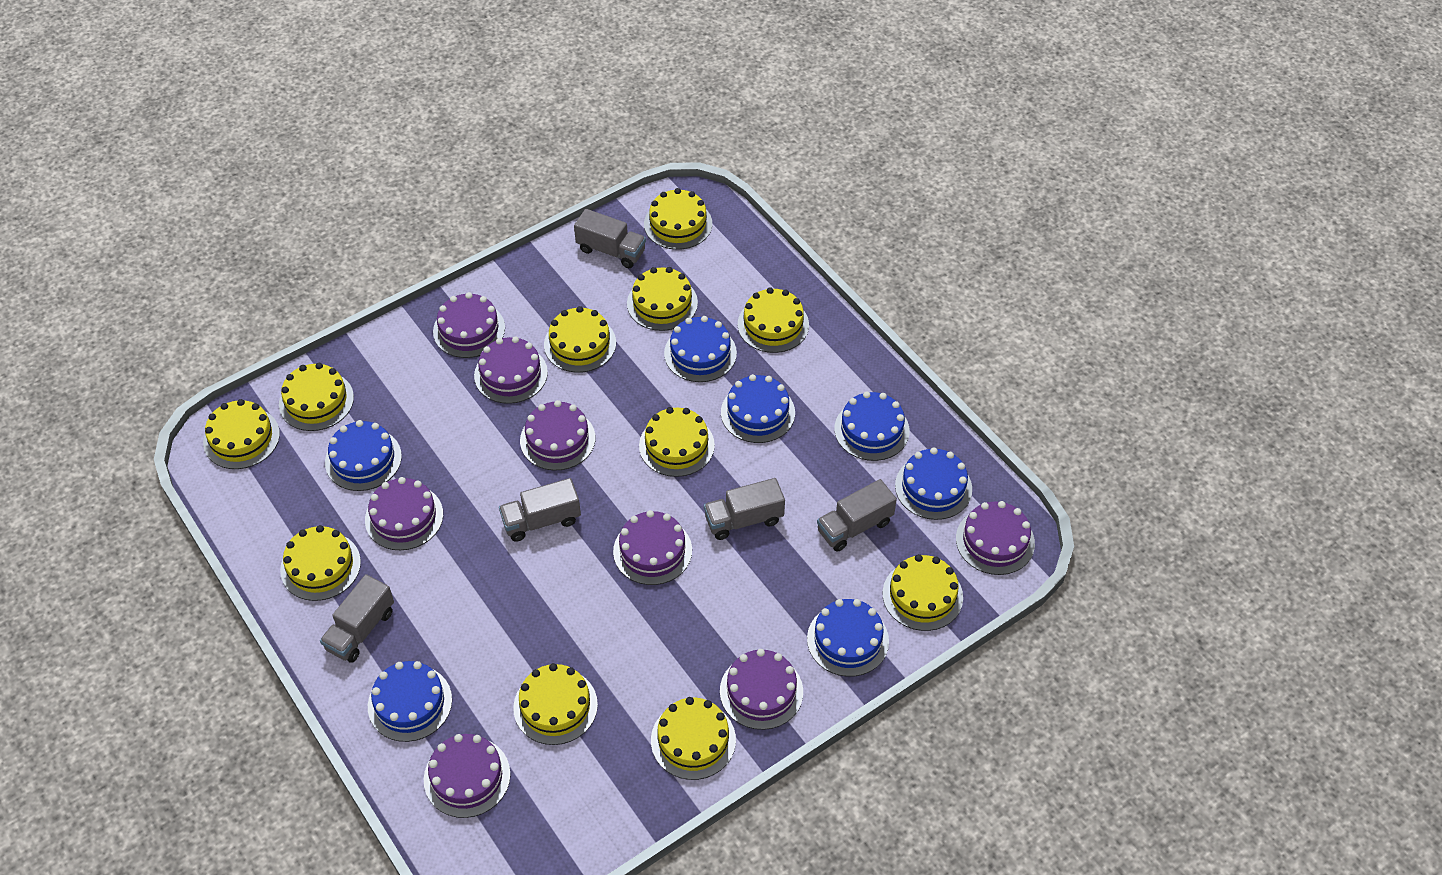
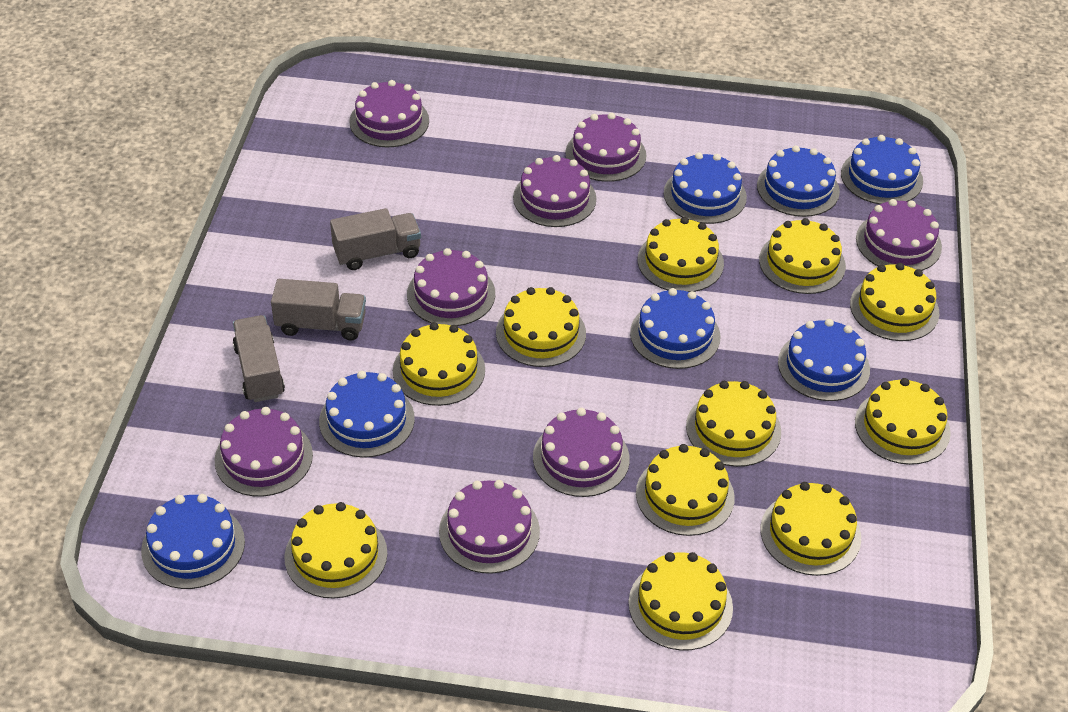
grey truck: [320,574,394,663] [499,478,581,542] [574,209,646,268] [704,478,785,540] [817,479,897,552] = 5 -> [233,315,285,402] [271,279,366,340] [330,208,421,270] = 3

